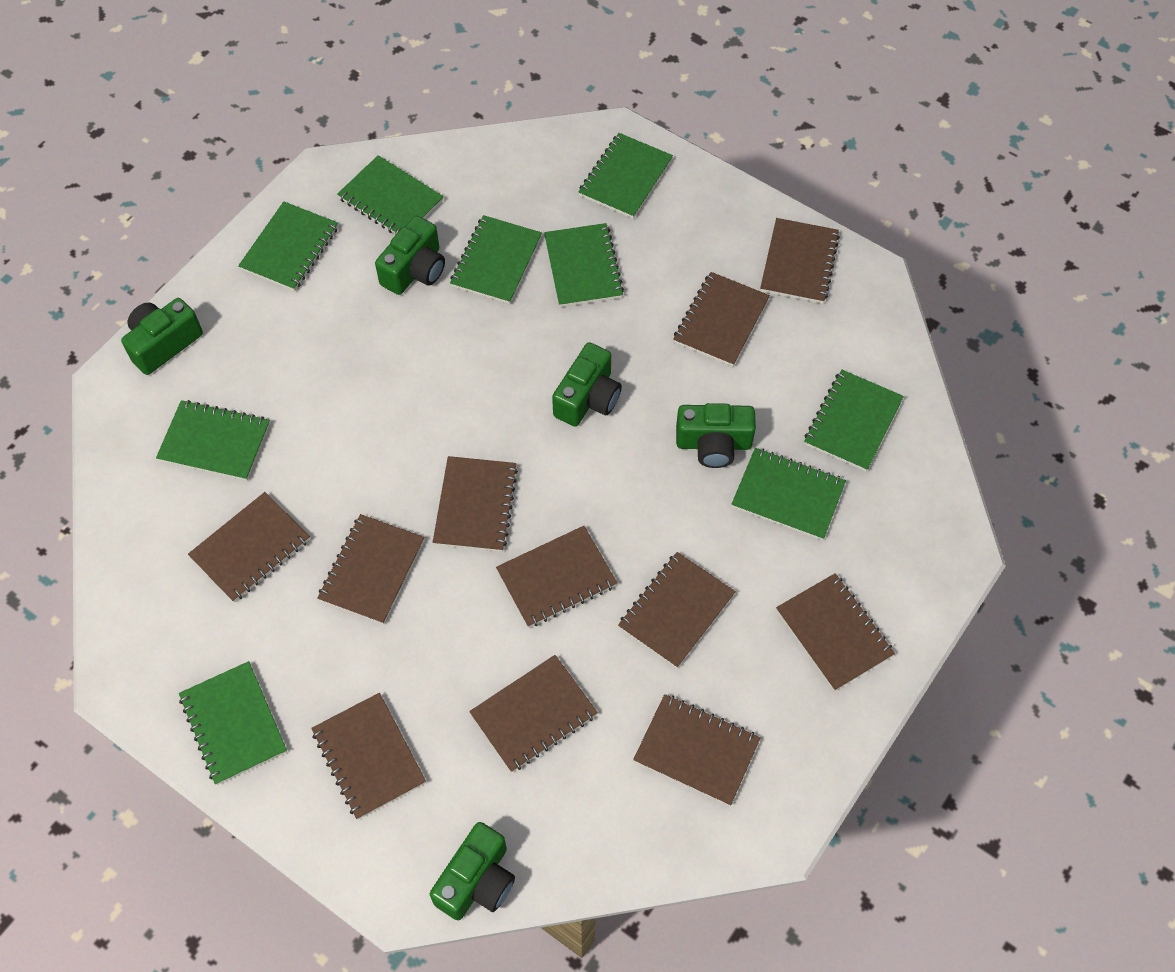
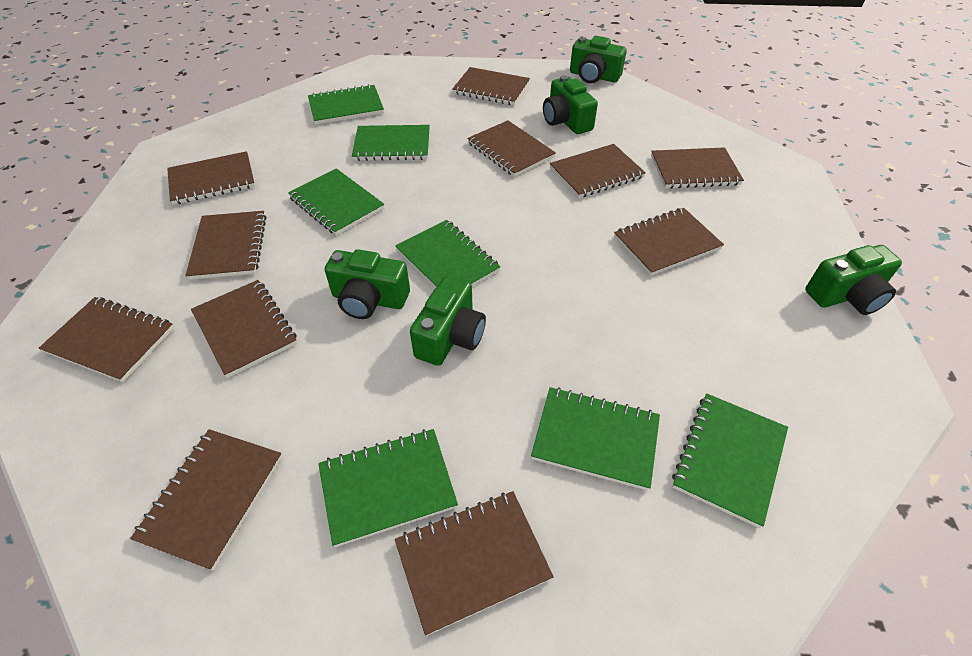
green notebook: [156,400,270,481] [179,661,287,785] [238,201,338,291] [337,155,444,235] [450,215,542,304] [544,223,624,307] [579,133,673,219] [731,448,846,540] [804,370,904,471] = 9 -> [288,168,384,236] [308,84,384,125] [318,429,458,547] [352,125,430,161] [395,220,501,288] [531,387,660,491] [672,394,788,528] = 7

